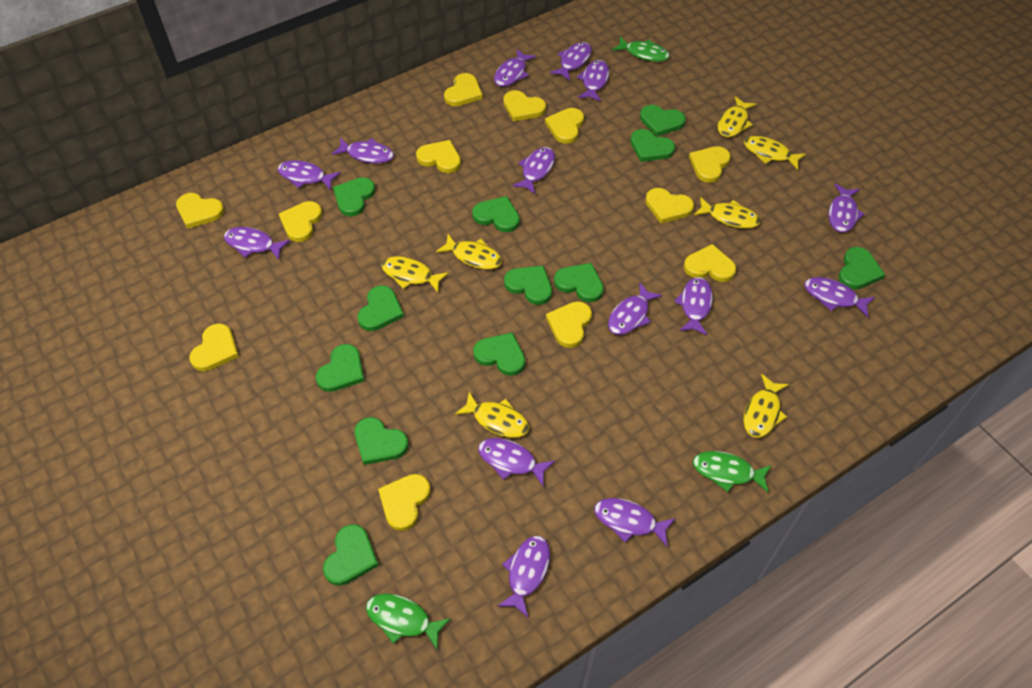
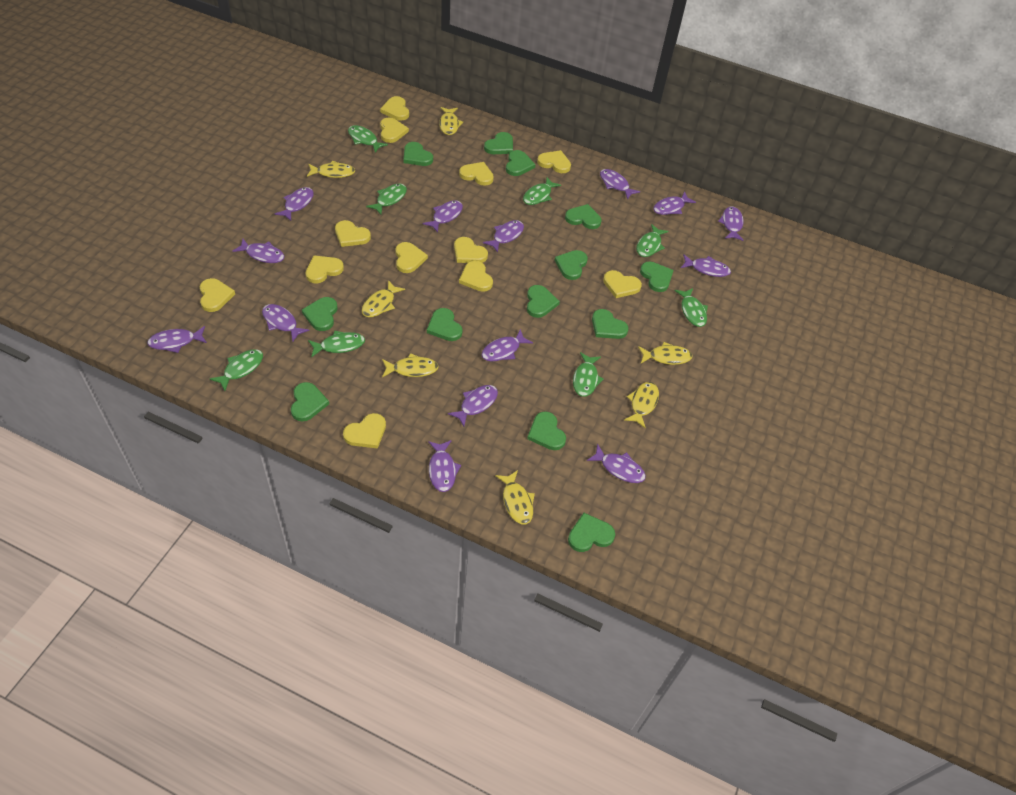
green fish: [366,593,451,649] [612,37,670,62] [693,451,771,492] = 3 -> [210,349,263,391] [308,331,365,358] [348,125,388,153] [366,184,407,215] [523,177,561,205] [573,352,604,397] [636,224,669,257] [674,288,708,327] = 8
green heart: [316,344,364,392] [323,524,379,586] [333,177,375,216] [354,417,408,465] [357,285,404,331] [472,196,520,232] [473,332,525,376] [504,265,552,305] [554,263,604,302] [630,129,675,162] [640,105,686,136] [839,247,885,290] = 12 -> [291,382,329,421] [302,297,337,331] [403,142,433,166] [427,308,463,341] [484,132,513,154] [506,150,536,176] [527,285,560,318] [527,411,566,450] [555,250,588,280] [565,204,601,229] [568,513,615,552] [592,309,628,339] [640,262,674,292] = 13

